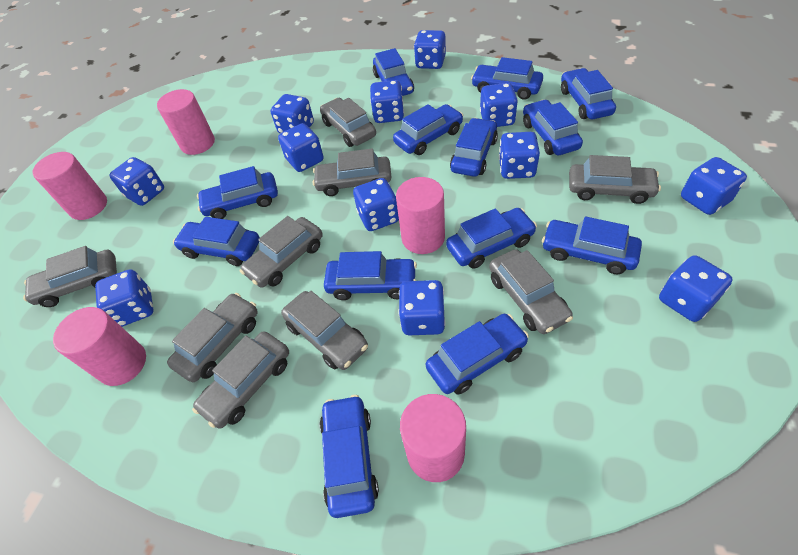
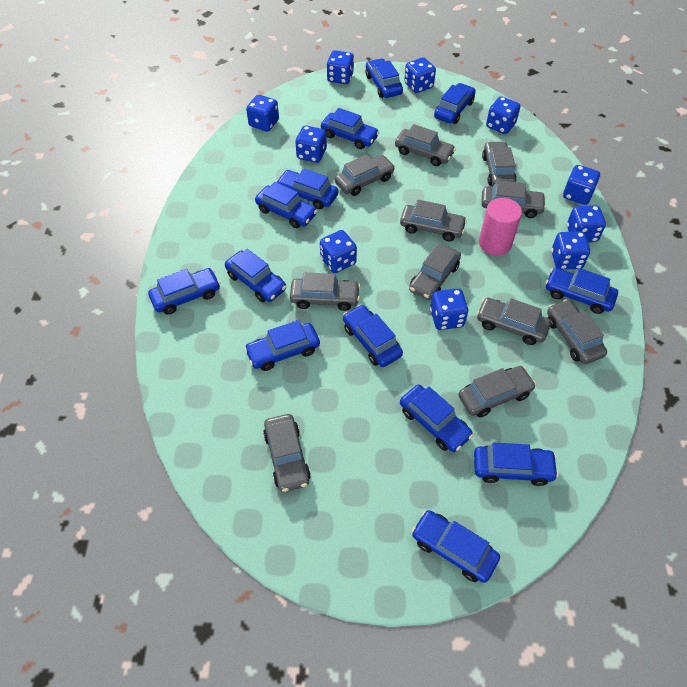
blue dice: [95,269,154,327] [109,157,164,206] [271,94,314,134] [278,123,324,172] [353,178,399,231] [370,80,404,123] [398,280,445,335] [414,30,446,69] [480,83,518,127] [499,132,540,179] [659,255,733,322] [681,157,747,215] = 12 -> [246,95,279,132] [295,125,327,163] [320,230,357,273] [327,50,354,84] [404,57,436,93] [430,288,468,330] [486,96,520,134] [551,232,590,270] [563,165,600,205] [567,205,606,242] = 10
grey car: [23,246,117,307] [167,293,258,382] [192,331,289,429] [240,216,323,287] [281,291,368,370] [313,148,392,196] [320,98,376,147] [489,249,573,334] [569,155,661,204] = 9 -> [263,414,311,492] [290,272,360,311] [335,154,395,196] [395,124,456,166] [400,200,467,241] [409,244,461,300] [458,366,536,418] [477,298,551,345] [481,180,546,218] [482,141,517,186] [547,299,607,364] = 11
pink cylinder: [32,152,107,220] [53,307,146,386] [157,89,215,155] [396,177,445,254] [400,394,466,482] = 5 -> [479,198,522,256] = 1

